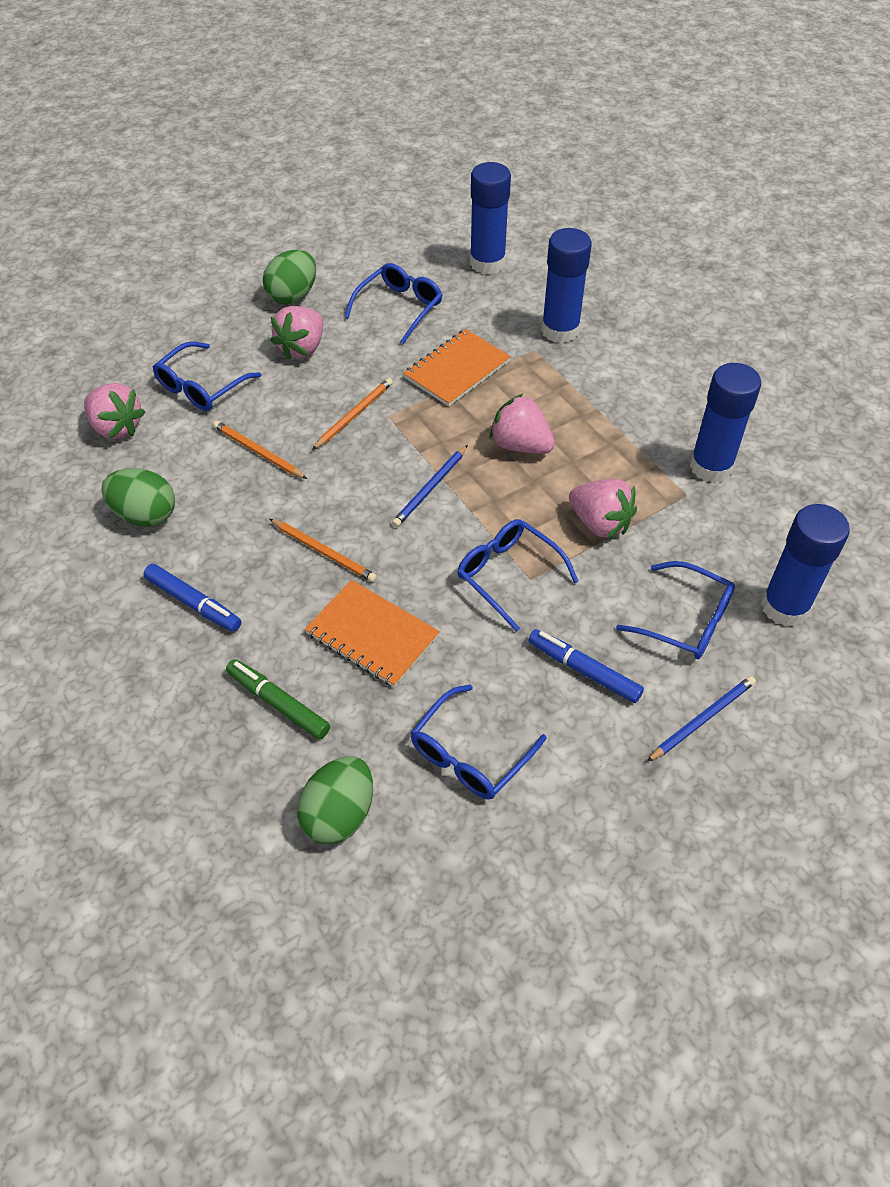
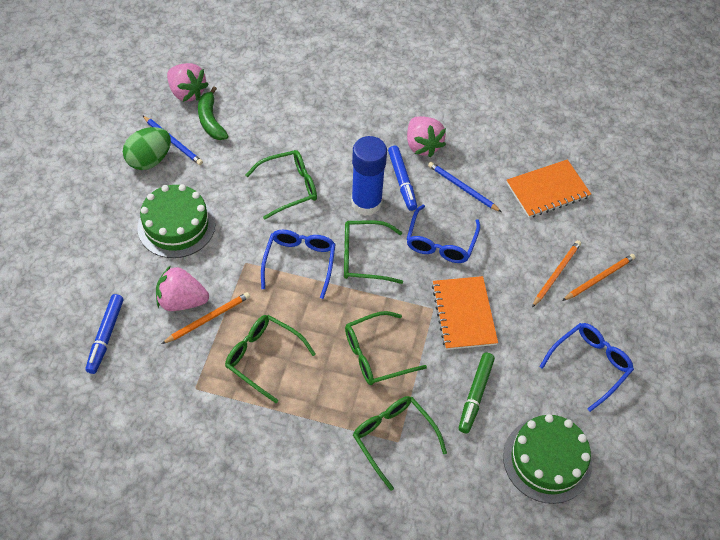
blue glasses: [153,341,262,411] [345,263,442,344] [411,684,547,799] [457,519,579,632] [616,561,735,659] = 5 -> [261,230,336,299] [407,205,480,263] [539,323,634,412] = 3
blue glue stick: [470,162,511,274] [541,228,592,343] [690,363,761,483] [761,504,850,626] = 4 -> [351,136,387,216] = 1
green banana: none = 0 -> [198,86,228,140] = 1
green cake: none = 0 -> [137,184,216,258] [503,414,592,504] = 2
green egg: [102,468,175,527] [263,250,316,305] [297,756,373,844] = 3 -> [123,127,171,170] = 1
green glasses: none = 0 -> [225,315,316,403] [246,150,317,220] [344,220,403,284] [345,311,427,385] [353,396,447,491] = 5
pink strawberry: [84,383,145,439] [271,306,323,360] [490,394,555,454] [569,479,637,539] = 4 -> [156,265,209,311] [167,63,209,102] [407,116,446,157] = 3

